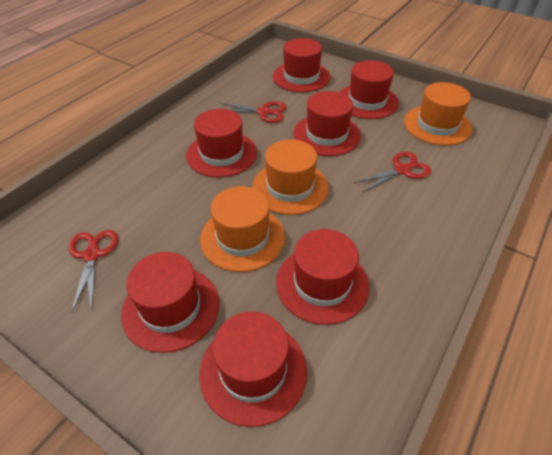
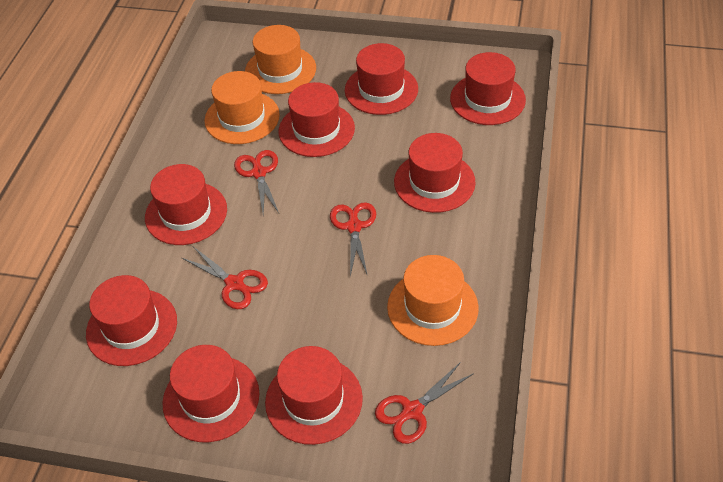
red hat: [121,252,219,353] [186,109,257,177] [199,311,307,427] [273,38,330,92] [276,229,369,325] [293,91,361,156] [339,60,399,119] = 7 -> [86,275,177,366] [145,164,227,245] [163,345,259,442] [265,346,363,445] [279,82,355,157] [345,43,418,115] [394,133,476,213] [450,52,526,125] = 8
red scissors: [69,230,118,312] [220,101,287,123] [353,152,431,193] = 3 -> [182,247,268,309] [234,150,279,214] [330,202,376,277] [375,362,474,444] = 4

